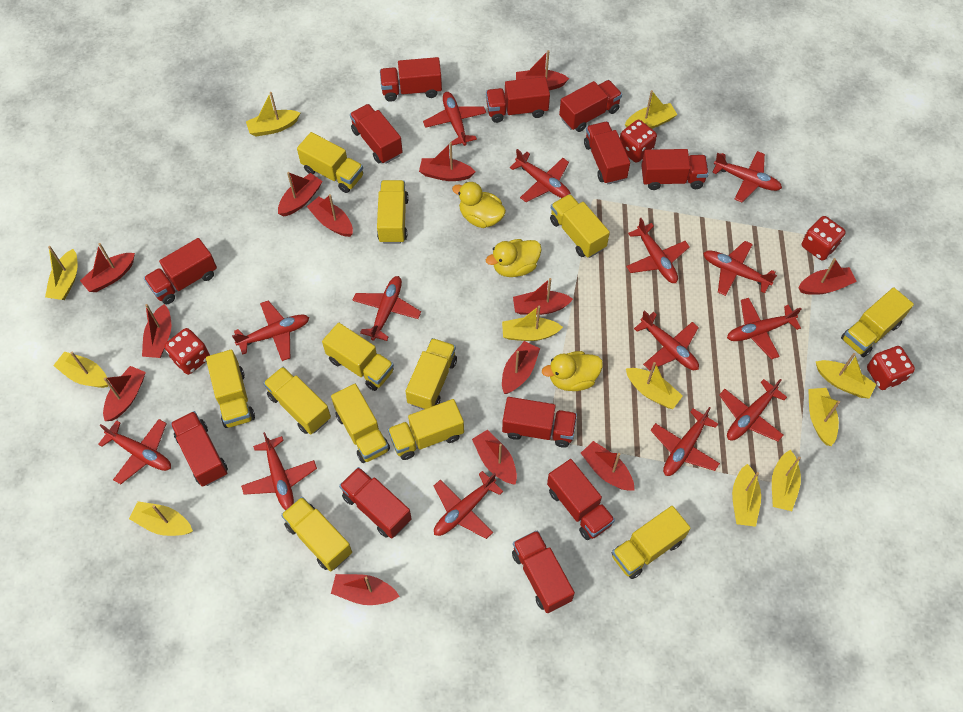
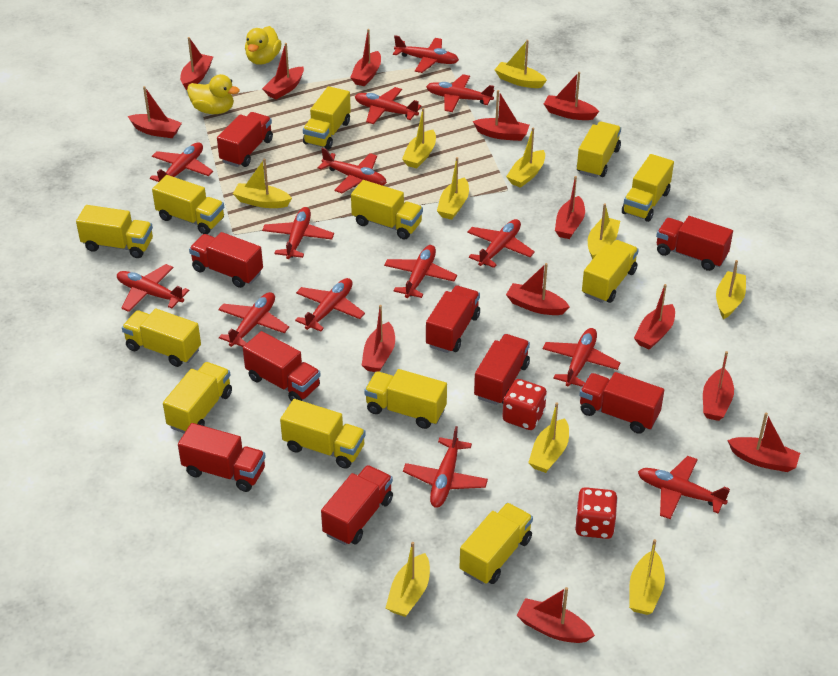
red dice: [164,328,210,375] [620,120,657,163] [802,216,846,261] [867,346,915,390] = 4 -> [502,379,547,430] [575,487,618,539] = 2
red truck: [144,238,217,304] [170,411,228,487] [339,467,411,539] [350,104,403,164] [380,57,442,102] [486,77,550,123] [502,397,577,448] [512,530,575,613] [547,459,615,540] [559,80,622,132] [584,122,630,184] [641,149,709,190] = 12 -> [178,423,266,492] [189,232,263,288] [217,112,273,167] [243,331,321,401] [321,465,393,545] [426,286,480,353] [474,334,530,405] [579,372,664,434] [656,216,733,271] = 9
yellow boat: [45,246,78,300] [53,351,108,388] [129,501,193,536] [246,92,300,137] [502,306,563,341] [625,90,677,129] [626,362,683,409] [732,464,761,527] [772,450,801,511] [808,388,840,446] [816,353,877,398] = 11 -> [233,159,292,208] [386,542,430,617] [402,108,436,168] [437,157,469,220] [494,40,547,88] [506,128,545,188] [528,402,569,473] [588,203,620,259] [629,539,665,615] [716,260,746,319] = 10
yellow duck: [452,182,506,228] [486,239,542,277] [542,351,603,391] = 3 -> [187,74,240,114] [245,26,282,65] = 2

